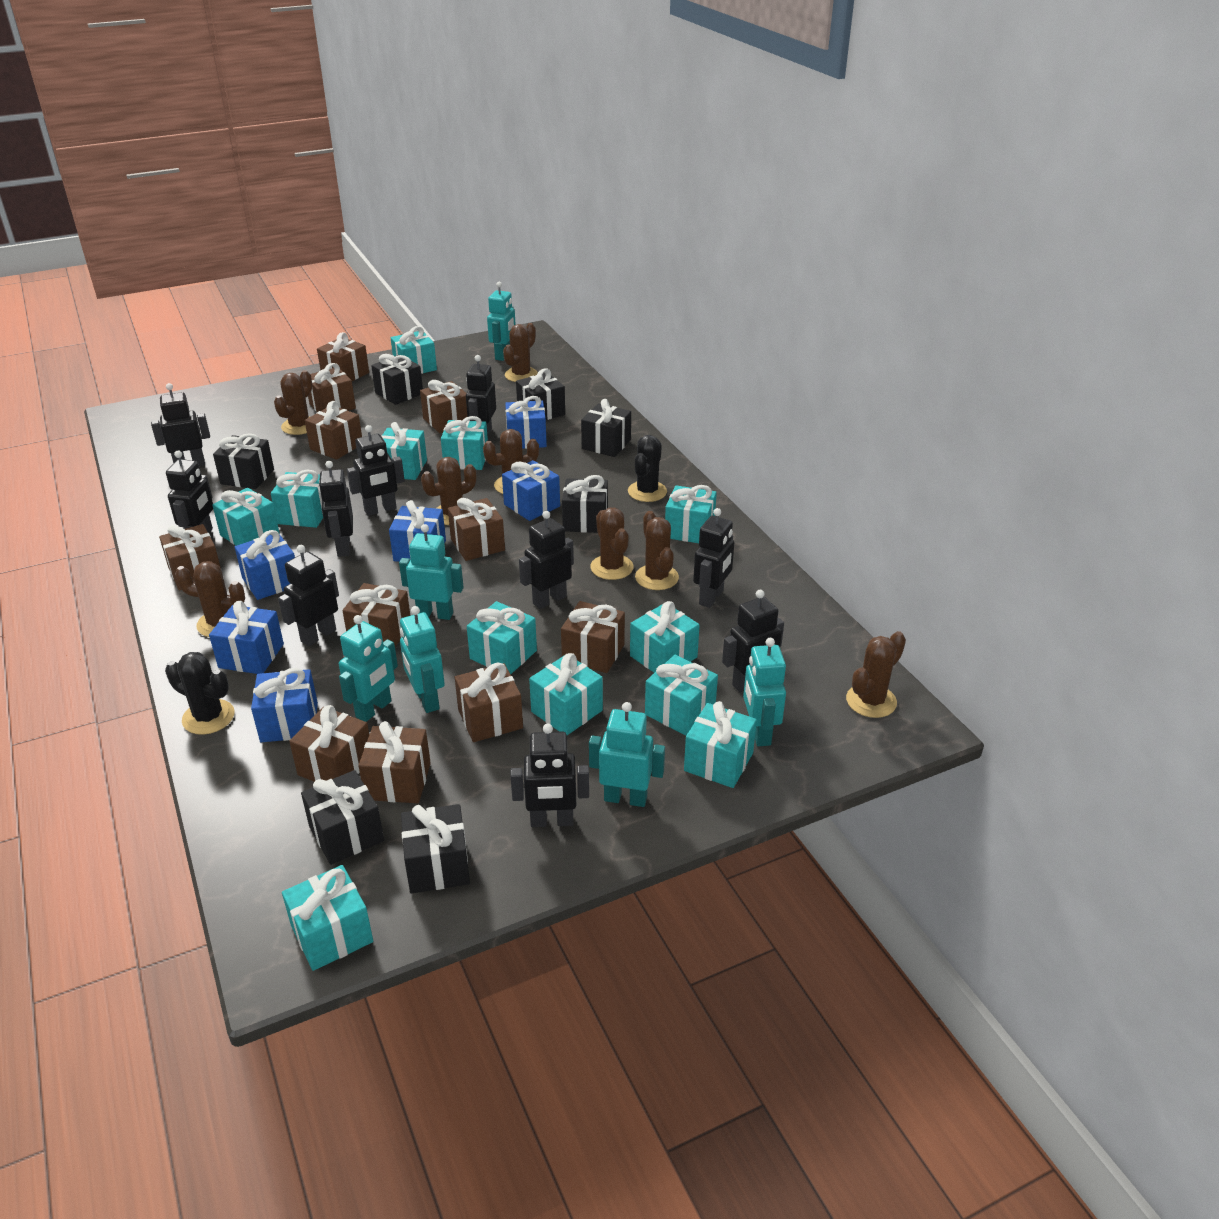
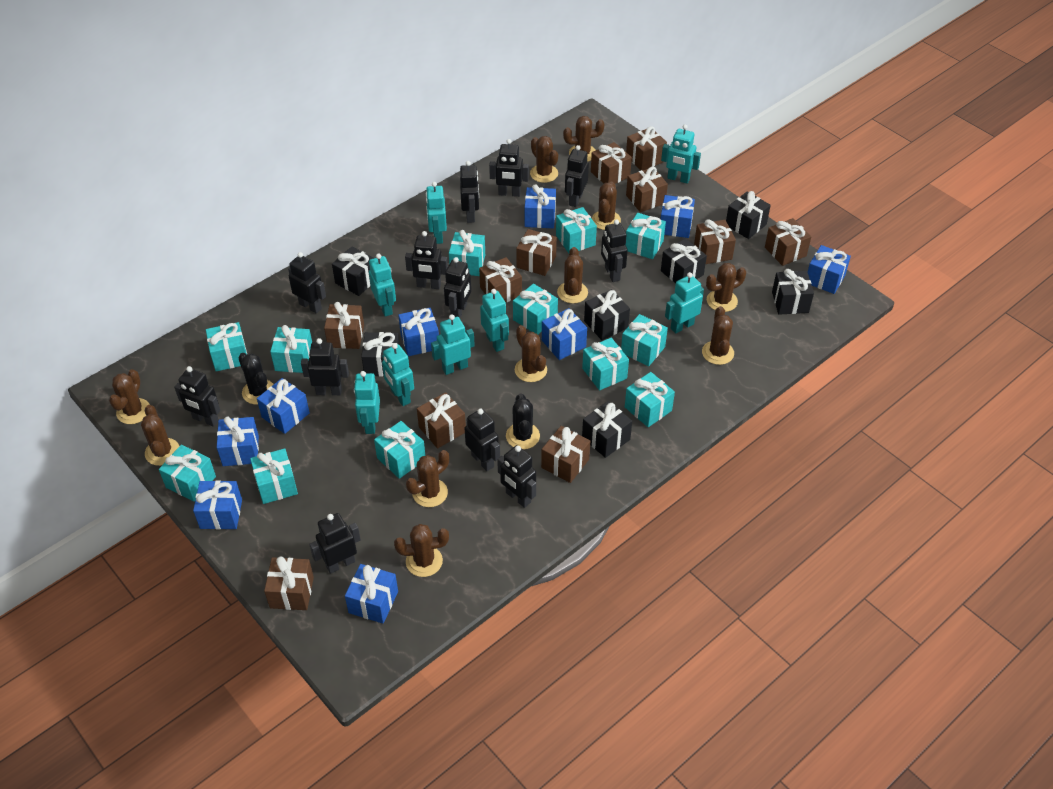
black robot: [151,383,210,466] [166,450,213,533] [278,545,339,647] [319,461,353,557] [347,425,405,516] [466,355,496,437] [510,724,589,827] [519,511,574,609] [693,508,734,608] [722,590,784,692] = 10 -> [174,366,220,427] [288,252,326,314] [301,338,349,395] [309,513,361,574] [405,231,448,289] [444,257,471,318] [460,161,479,223] [465,409,500,471] [489,139,529,197] [497,445,536,508] [565,145,589,207] [601,219,628,282] = 12
blue gift: [209,601,284,674] [235,530,295,600] [251,668,318,742] [389,500,446,562] [502,460,560,521] [505,396,547,449] = 6 -> [193,480,242,529] [217,416,259,466] [257,378,310,434] [345,564,398,624] [398,308,439,356] [524,184,556,228] [542,308,587,360] [661,195,695,238] [808,245,851,294] = 9
brown cactus: [175,561,245,637] [274,370,312,435] [421,457,476,525] [483,429,539,494] [503,323,538,382] [590,508,634,580] [635,511,679,590] [846,631,906,718] = 8 -> [109,369,150,424] [141,405,179,466] [394,524,449,577] [406,450,449,507] [515,325,547,382] [530,136,558,183] [557,247,588,304] [563,116,604,162] [592,182,621,230] [702,306,734,365] [706,263,746,312] = 11
turquoise robot: [339,615,398,722] [399,524,464,620] [400,606,445,713] [487,282,516,361] [589,702,665,807] [743,638,786,746] = 6 -> [354,371,380,434] [369,254,396,317] [382,343,414,406] [426,182,447,244] [431,314,475,375] [480,289,509,352] [661,124,701,184] [665,272,704,334] = 8

